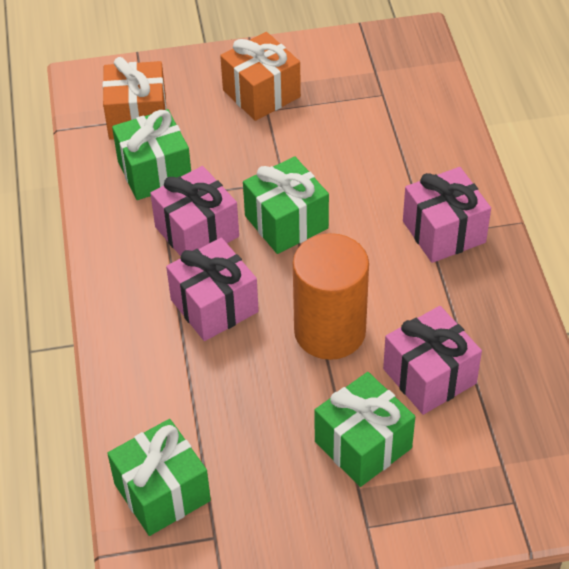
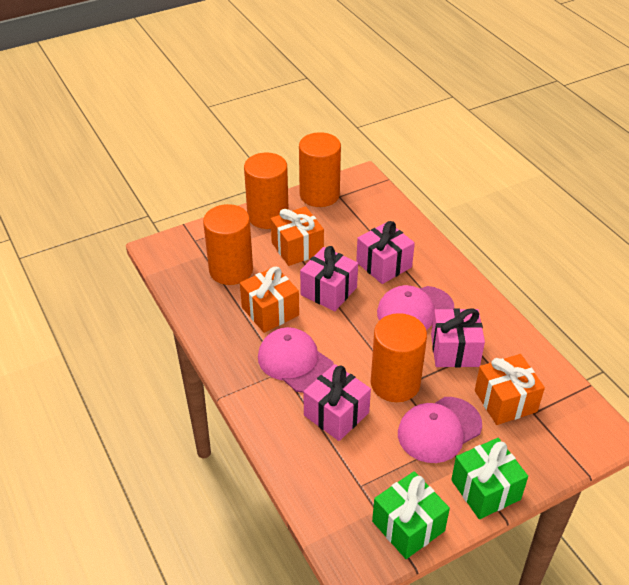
green gift: [107,419,211,536] [112,109,191,200] [243,157,329,254] [315,372,415,487] = 4 -> [372,471,450,559] [451,438,528,519] = 2
orange cylinder: [293,233,369,360] = 1 -> [203,204,253,285] [244,153,289,229] [299,132,341,207] [371,313,427,402] = 4
orange gift: [103,57,167,140] [220,32,301,121] = 2 -> [240,266,299,333] [271,206,324,266] [475,354,545,425] = 3
pink cap: none = 0 -> [258,327,334,393] [377,285,455,330] [398,397,482,463] = 3

